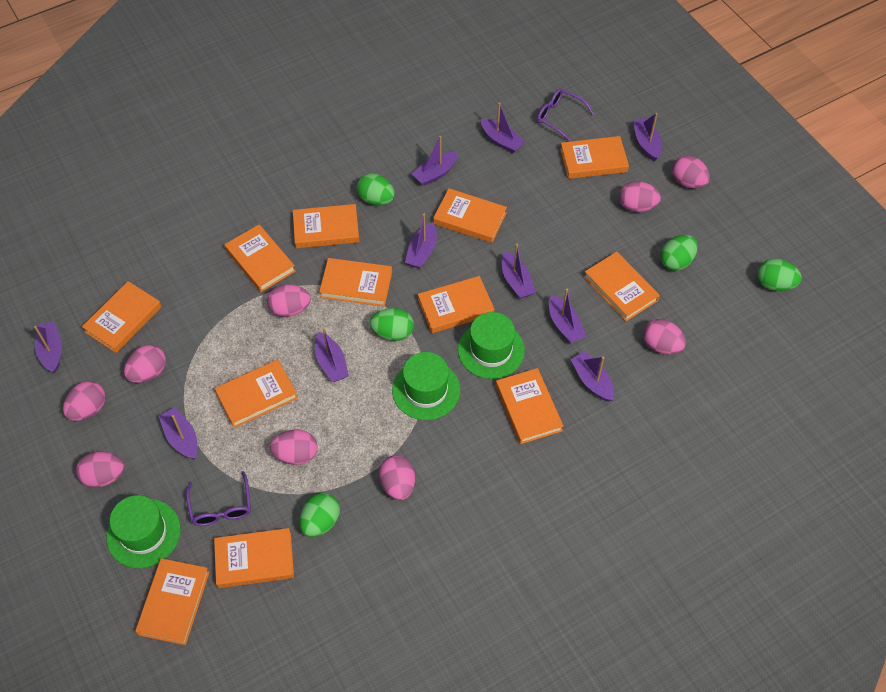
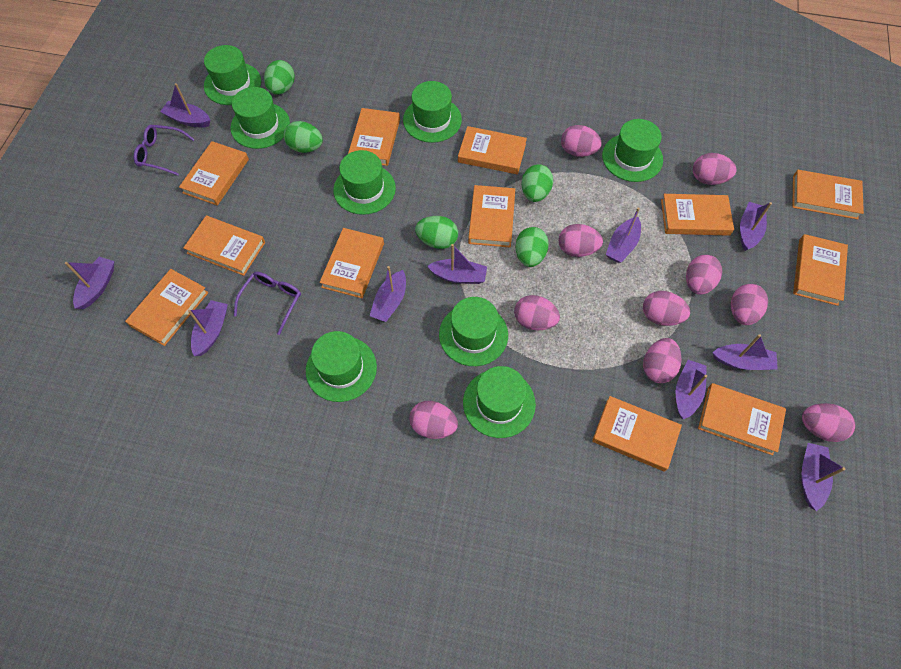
green hat: [107,495,181,568] [392,352,460,420] [458,312,525,379] = 3 -> [204,45,261,105] [230,87,290,149] [306,331,377,402] [333,150,396,215] [403,81,462,143] [439,297,508,366] [463,366,536,438] [602,119,663,182] = 8
pink egg: [63,381,105,421] [76,451,124,488] [124,345,166,383] [267,284,311,317] [270,430,317,465] [379,455,415,500] [619,181,661,212] [643,319,686,354] [672,155,710,188] = 9 -> [409,401,458,439] [514,295,560,330] [559,224,603,257] [561,125,602,157] [643,291,690,326] [643,338,681,383] [686,255,722,295] [693,153,737,185] [731,284,768,325] [802,403,855,442] = 10

